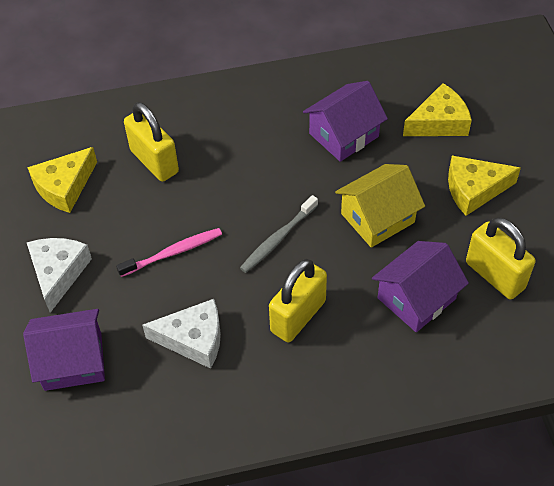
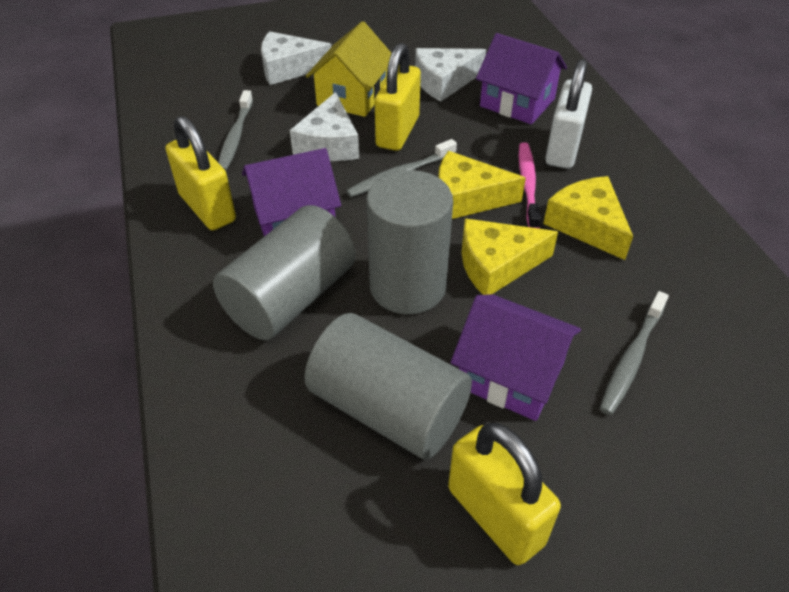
grey cylinder: none = 0 -> [213,205,356,340] [305,313,472,460] [366,170,453,314] = 3
grey toothbrush: [240,195,318,273] = 1 -> [218,90,253,171] [346,139,457,197] [599,291,669,415] = 3
white cheese: [27,238,92,313] [142,299,221,369] = 2 -> [261,31,332,85] [290,92,359,161] [415,48,486,102] = 3
white padlock: none = 0 -> [545,59,592,169] = 1

